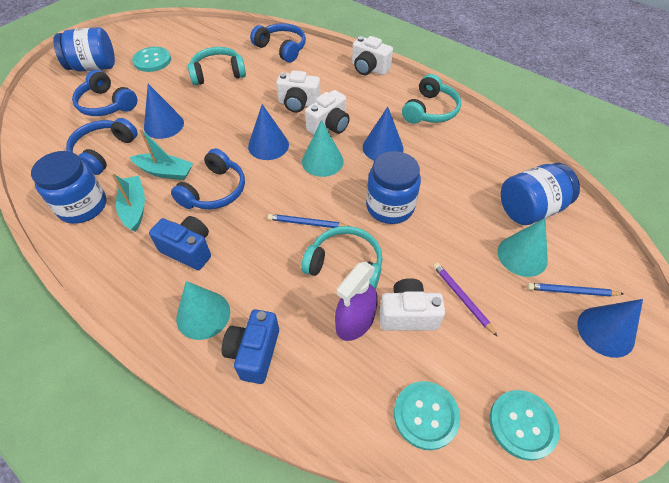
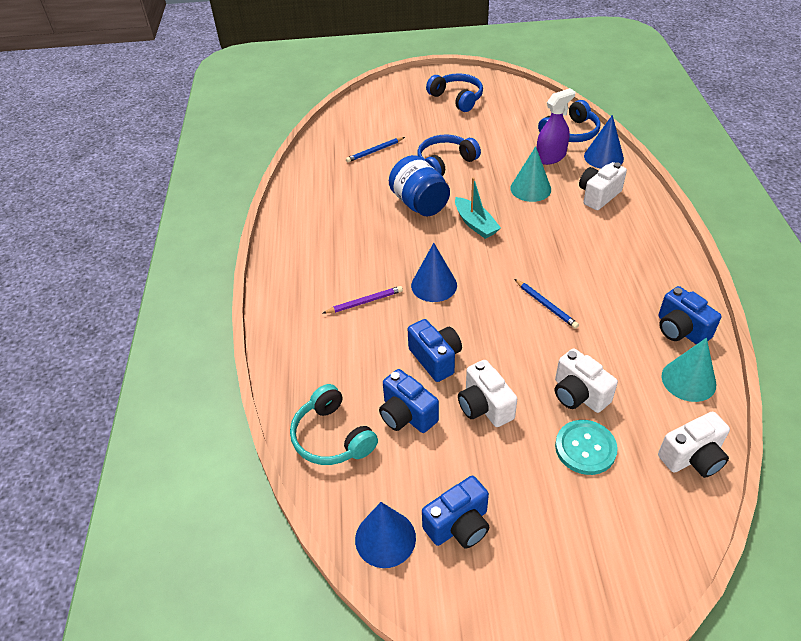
blue camera: [149,216,211,270] [222,310,279,384] = 2 -> [379,369,439,433] [408,319,462,382] [422,476,489,548] [658,286,721,344] = 4
blue cone: [144,84,184,139] [248,104,289,160] [363,106,404,161] [577,299,643,358] = 4 -> [355,502,416,568] [411,243,457,302] [584,115,624,169] = 3
blue headphones: [66,118,138,175] [72,70,137,116] [171,148,245,209] [250,23,306,63] = 4 -> [417,135,481,176] [426,73,483,112] [538,100,601,142] = 3
blue jar: [31,151,106,224] [53,27,115,72] [366,151,421,224] [501,163,580,225] = 4 -> [389,155,450,216] = 1
turquoise boat: [111,173,145,232] [130,129,193,180] = 2 -> [455,177,501,239] = 1
turquoise button: [132,47,171,72] [394,381,460,450] [490,390,560,461] = 3 -> [555,420,618,475] = 1
turquoise cone: [176,281,230,340] [302,120,344,177] [497,218,548,277] = 3 -> [510,146,551,202] [661,338,716,402] = 2
turquoise headphones: [188,47,246,85] [301,226,382,290] [402,74,461,124] = 3 -> [290,384,378,465] = 1

